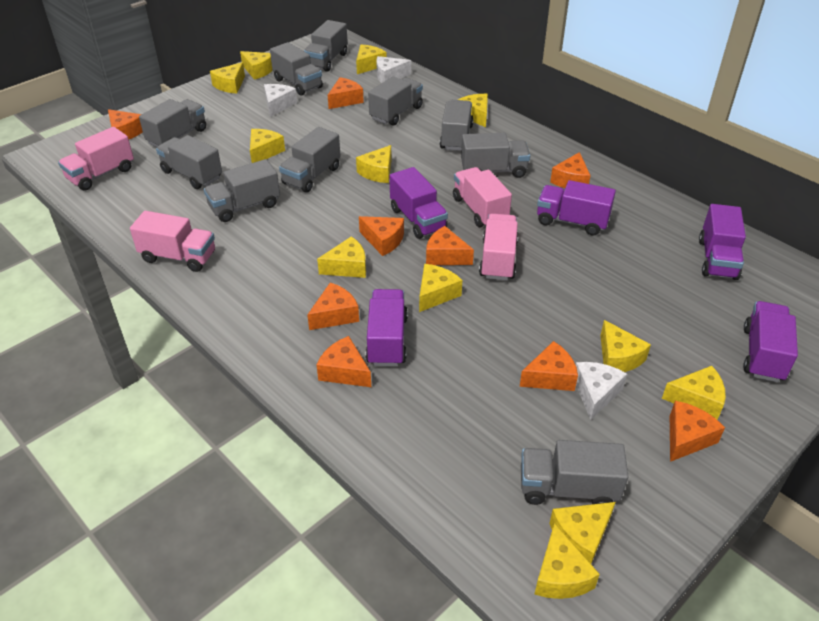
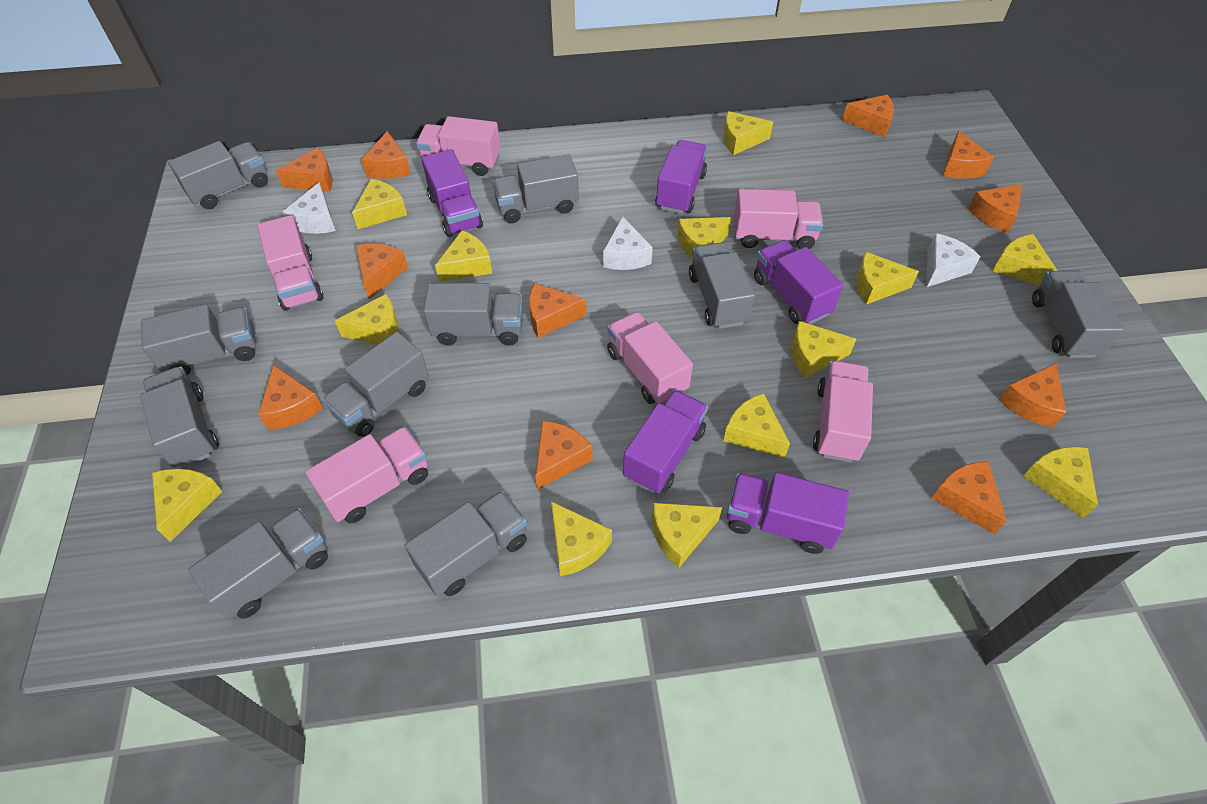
orange cheese: [108,109,143,139] [307,282,359,330] [317,336,371,387] [328,77,364,109] [359,216,404,256] [426,226,474,265] [520,341,578,391] [550,152,591,188] [670,401,725,462] = 9 -> [258,364,323,429] [276,148,333,192] [356,244,408,299] [361,131,411,179] [529,283,587,338] [535,421,593,490] [842,95,894,137] [931,461,1007,534] [942,131,994,179] [968,184,1022,233] [999,363,1066,427] = 11
pink truck: [58,127,134,191] [130,211,215,272] [453,167,512,227] [479,213,518,280] = 4 -> [257,215,323,311] [305,426,428,524] [416,116,501,176] [607,312,693,404] [734,189,823,249] [813,361,873,462] = 6
yellow cheese: [210,62,245,93] [240,51,273,80] [250,129,285,163] [317,236,366,278] [356,45,387,74] [356,145,392,183] [419,264,462,312] [458,94,488,127] [535,523,600,599] [549,502,615,564] [600,320,651,372] [662,366,726,420] = 12 -> [152,469,223,542] [335,294,399,345] [352,179,407,229] [435,230,493,282] [551,501,612,576] [652,503,722,568] [677,217,731,258] [723,393,790,458] [724,111,773,155] [792,321,856,378] [856,252,919,305] [993,234,1058,286] [1024,447,1098,518] = 13

